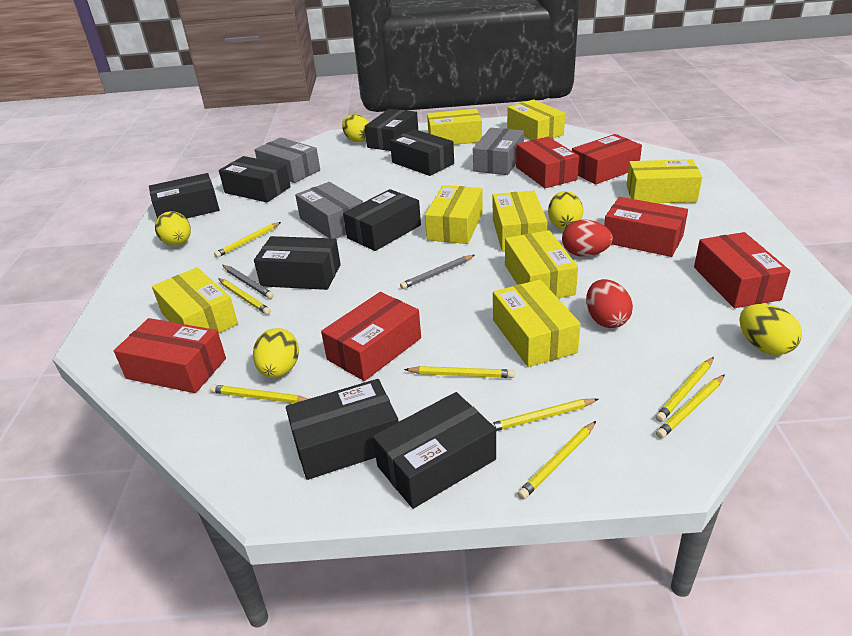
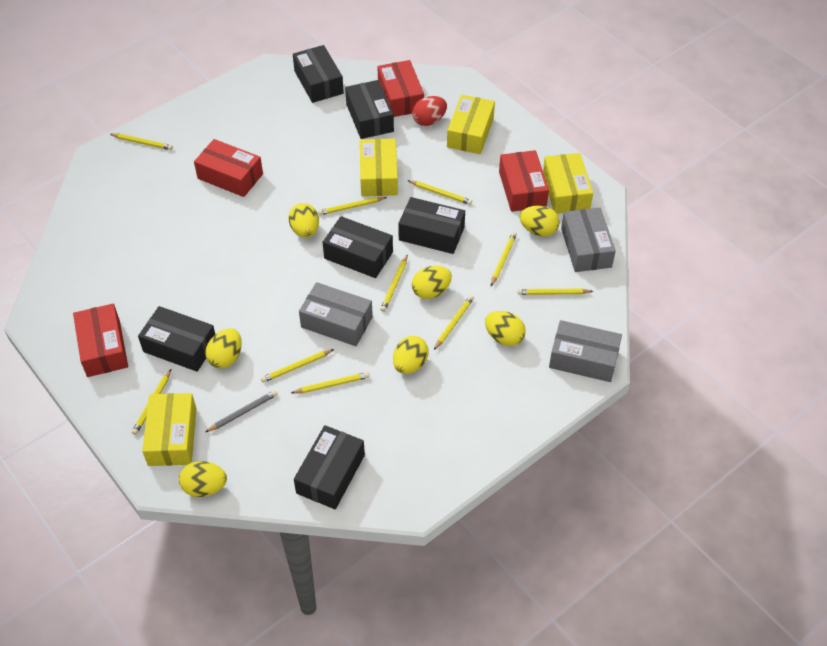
black box: [149,173,220,219] [219,156,291,202] [254,236,341,290] [286,379,399,480] [343,189,421,251] [365,109,418,151] [373,392,496,509] [390,129,454,176] = 8 -> [138,306,215,372] [293,45,344,103] [294,425,365,509] [323,216,393,278] [345,80,394,139] [398,197,465,254] = 6
grey pencil: [222,265,274,299] [400,255,475,289] = 2 -> [206,390,278,432] = 1
red box: [114,318,226,393] [321,292,421,381] [516,137,579,188] [572,134,642,184] [604,197,688,257] [694,232,791,308] = 6 -> [73,304,128,377] [194,139,263,197] [377,60,424,117] [499,150,549,212] = 4
red egg: [562,220,613,257] [586,279,633,328] = 2 -> [412,96,447,126] = 1
yellow box: [152,267,238,334] [425,185,483,244] [427,109,482,145] [493,191,547,252] [493,279,581,367] [505,230,578,298] [507,100,565,140] [626,159,702,203] = 8 -> [142,393,197,466] [360,138,398,196] [447,95,495,154] [543,153,593,214] = 4
yellow egg: [155,211,191,246] [253,328,299,378] [342,114,369,142] [548,191,583,230] [739,304,802,355] = 5 -> [179,461,227,497] [205,328,242,369] [288,203,319,238] [393,336,429,374] [412,266,452,299] [485,311,526,346] [520,205,560,237] = 7
yellow pencil: [210,385,308,403] [214,222,281,258] [218,278,271,315] [404,366,515,378] [491,398,598,431] [517,421,596,499] [655,357,714,422] [656,374,725,439] = 8 -> [110,134,173,150] [132,369,171,435] [261,349,334,383] [291,372,370,393] [318,197,387,215] [380,255,407,312] [407,180,472,205] [434,295,474,350] [491,232,517,286] [518,289,594,295] = 10

